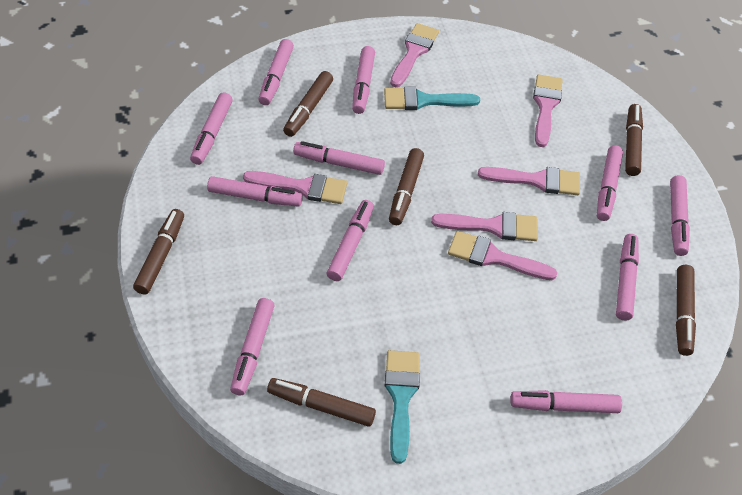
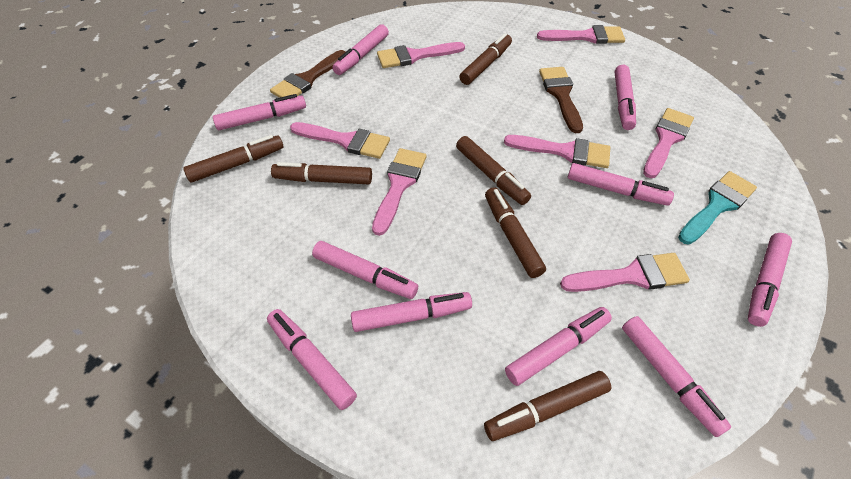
brown brush: none = 0 -> [270,50,346,98] [539,67,583,133] = 2
pink brush: [243,171,347,204] [390,23,439,87] [431,212,538,241] [448,231,557,280] [478,167,580,195] [533,74,563,147] = 6 -> [290,122,390,159] [372,148,427,236] [377,42,465,68] [504,135,610,168] [537,25,625,44] [560,253,690,292] [643,108,694,178] = 7
pink marker: [190,92,232,165] [207,176,303,207] [230,298,275,396] [259,39,294,105] [293,141,385,175] [327,200,374,281] [352,46,375,114] [510,390,622,413] [597,145,623,221] [616,234,639,321] [670,175,690,256] = 11 -> [213,94,306,130] [267,309,357,410] [312,241,418,299] [332,24,389,75] [351,292,472,332] [505,307,612,386] [568,163,674,206] [615,65,636,130] [622,316,731,437] [748,233,792,327] = 10
turquoise brush: [384,87,480,110] [385,350,420,464] = 2 -> [678,171,757,244] = 1

